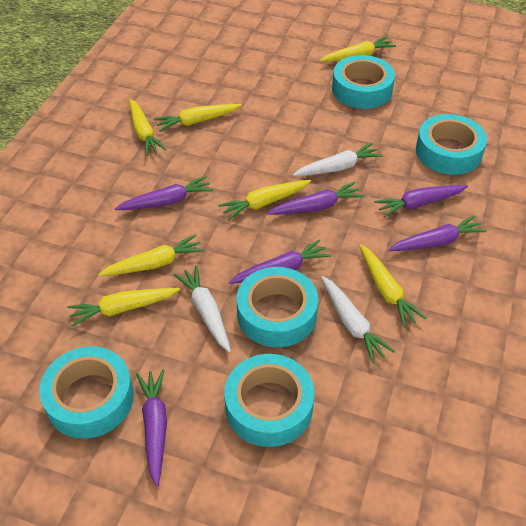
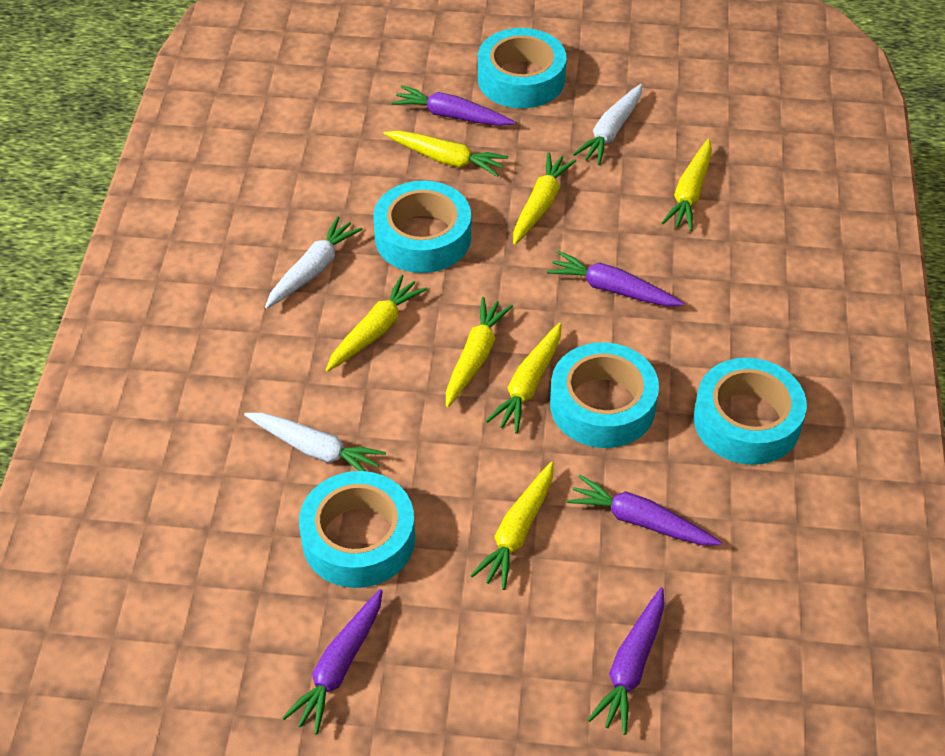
purple carrot: [115,176,213,210] [136,370,167,486] [229,239,331,284] [267,182,364,215] [374,185,468,218] [388,215,487,251] = 6 -> [282,589,383,735] [392,85,515,126] [547,251,684,306] [567,475,722,545] [588,587,665,735] = 5

